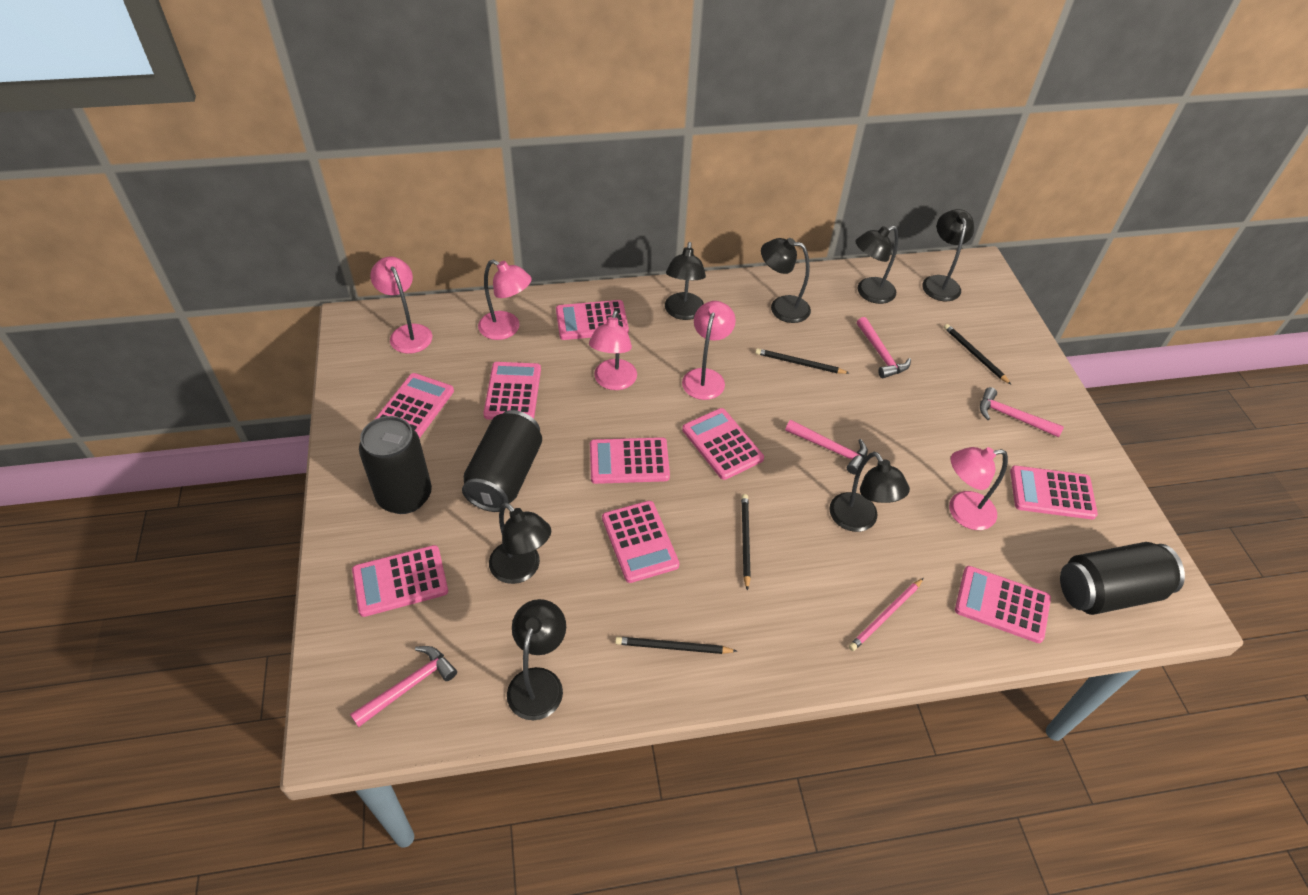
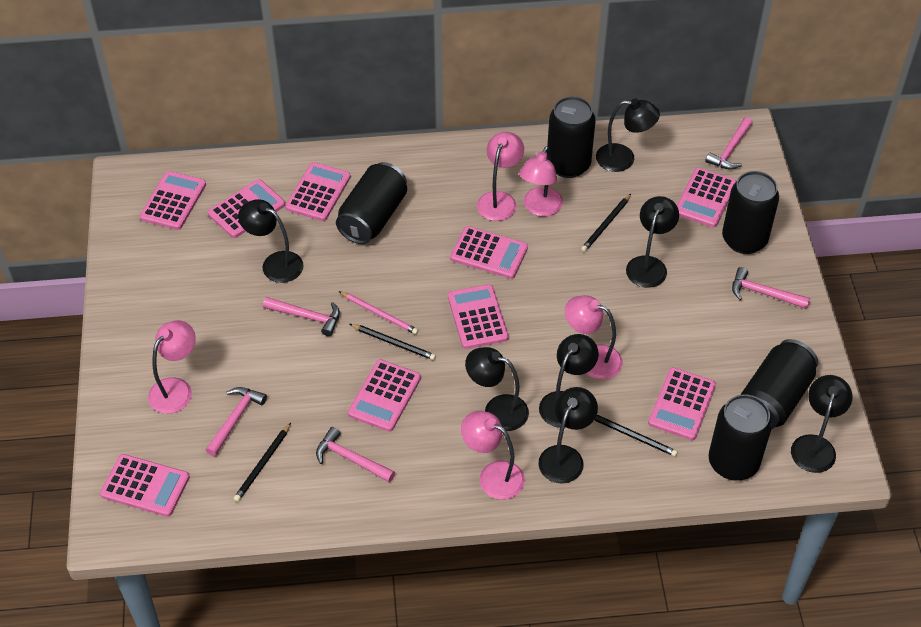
black can: [359,416,432,514] [462,410,542,512] [1060,542,1185,615] = 3 -> [336,162,407,244] [547,96,596,178] [709,395,772,481] [722,171,779,254] [740,339,818,429] = 5
pink hammer: [350,646,457,727] [785,420,868,474] [857,317,911,378] [980,387,1064,437] = 4 -> [206,387,267,456] [263,297,340,336] [316,427,395,483] [705,117,753,169] [732,267,810,309] = 5

